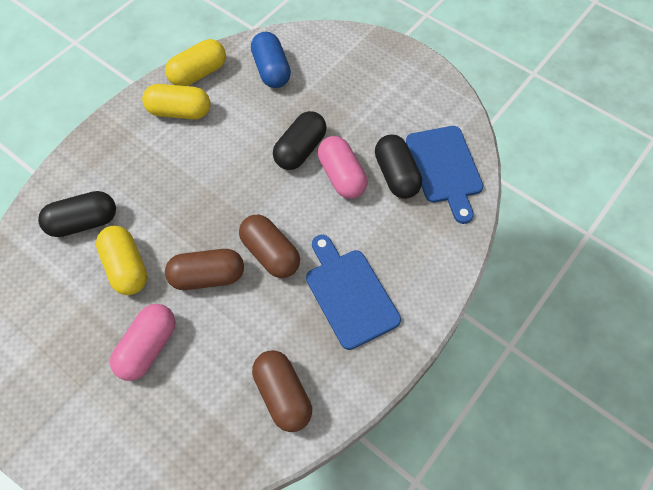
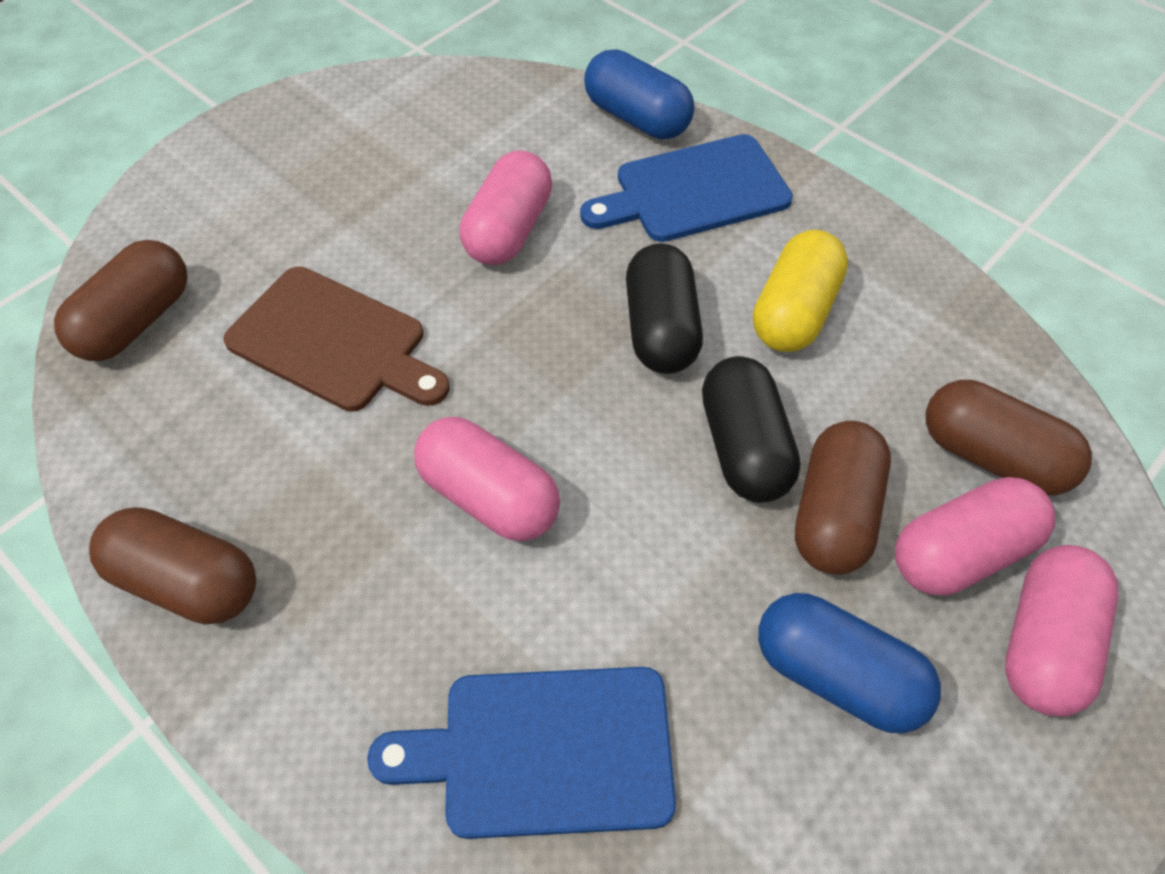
black capsule: [38,191,116,237] [273,111,327,170] [375,134,422,199] = 3 -> [626,244,703,374] [702,356,800,503] = 2
blue capsule: [251,32,291,88] = 1 -> [584,49,694,139] [758,593,941,734] = 2
brown capsule: [165,249,244,290] [239,214,300,278] [252,350,312,432] = 3 -> [54,240,187,361] [89,507,256,625] [795,421,891,575] [926,380,1092,496] = 4
brown cutting board: none = 0 -> [223,266,449,412] = 1
pink capsule: [110,304,176,381] [318,136,367,199] = 2 -> [414,417,560,541] [460,150,552,265] [895,477,1055,595] [1005,545,1118,717] = 4
yellow capsule: [96,226,147,295] [142,84,210,119] [165,39,226,86] = 3 -> [753,230,848,352] = 1

